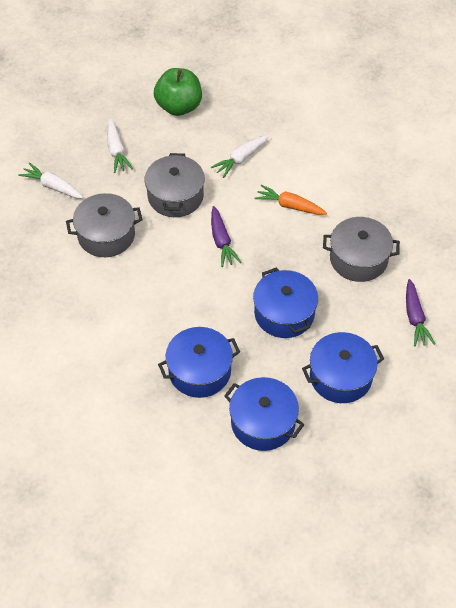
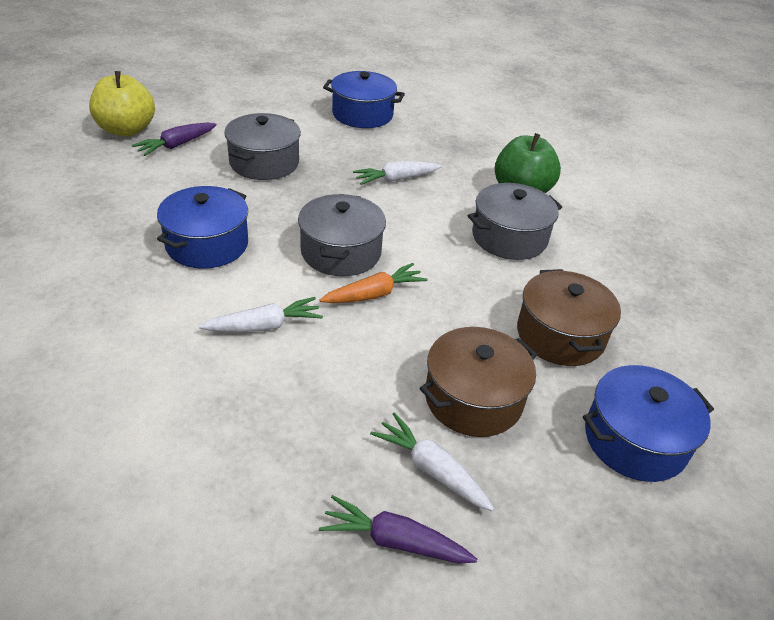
blue pot: [158,327,240,398] [224,377,304,451] [253,267,318,338] [302,332,384,403] = 4 -> [157,186,248,269] [323,71,405,128] [583,365,714,482] = 3
brown pot: none = 0 -> [420,327,537,437] [517,269,621,366] = 2
yellow apple: none = 0 -> [89,71,155,137] = 1

